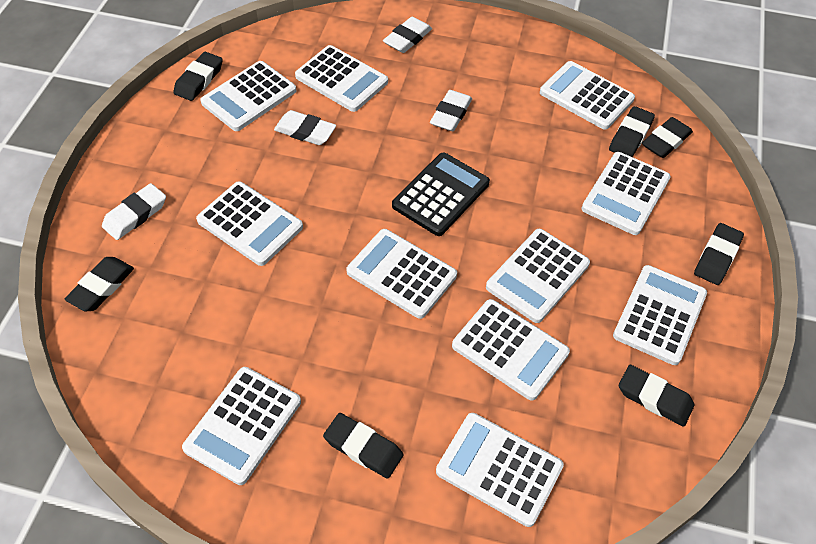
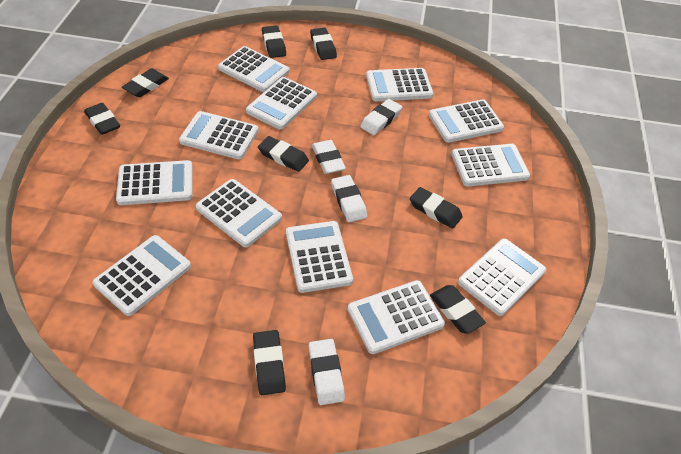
black calculator: [392,153,490,236] = 1 -> none = 0
black eraser: [64,257,134,311] [173,52,223,101] [323,413,404,479] [609,106,655,157] [619,365,694,427] [642,117,693,158] [694,223,744,285] = 7 -> [84,103,120,135] [122,69,169,97] [253,330,286,395] [258,136,309,172] [262,25,286,58] [310,28,337,60] [410,187,463,229] [430,285,486,334] = 8
white calculator: [182,367,301,485] [196,181,303,266] [200,61,296,131] [295,45,388,112] [346,229,457,319] [436,413,564,527] [452,299,570,401] [486,229,590,323] [540,61,635,130] [581,152,671,235] [613,265,707,365] = 11 -> [93,235,191,316] [116,160,193,205] [179,111,258,159] [196,179,282,247] [218,46,290,92] [246,77,317,130] [286,221,353,293] [348,280,445,354] [366,68,433,101] [429,99,504,143] [452,144,530,186] [458,239,546,316] = 12

